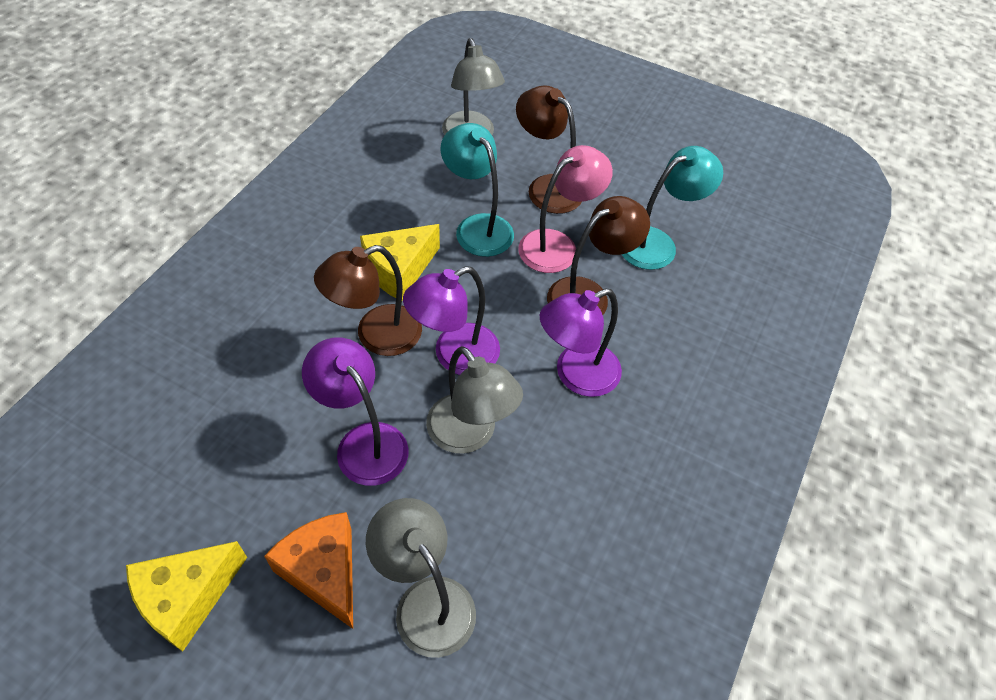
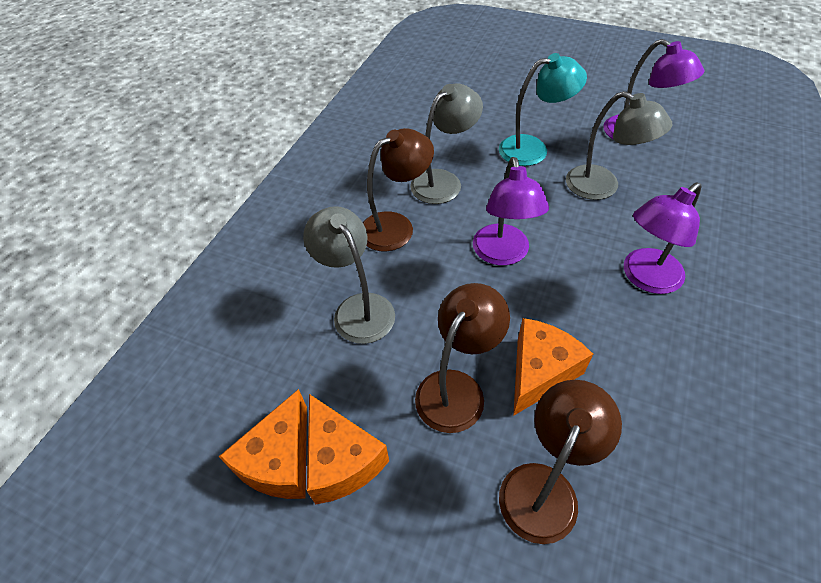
orange cheese: [264,512,353,629] = 1 -> [219,389,307,499] [307,394,389,505] [513,318,593,416] = 3
pink lamp: [518,145,613,273] = 1 -> none = 0
turquoise lamp: [441,123,514,257] [621,146,723,270] = 2 -> [499,53,587,166] = 1
yellow cheese: [126,541,247,652] [360,224,440,301] = 2 -> none = 0

